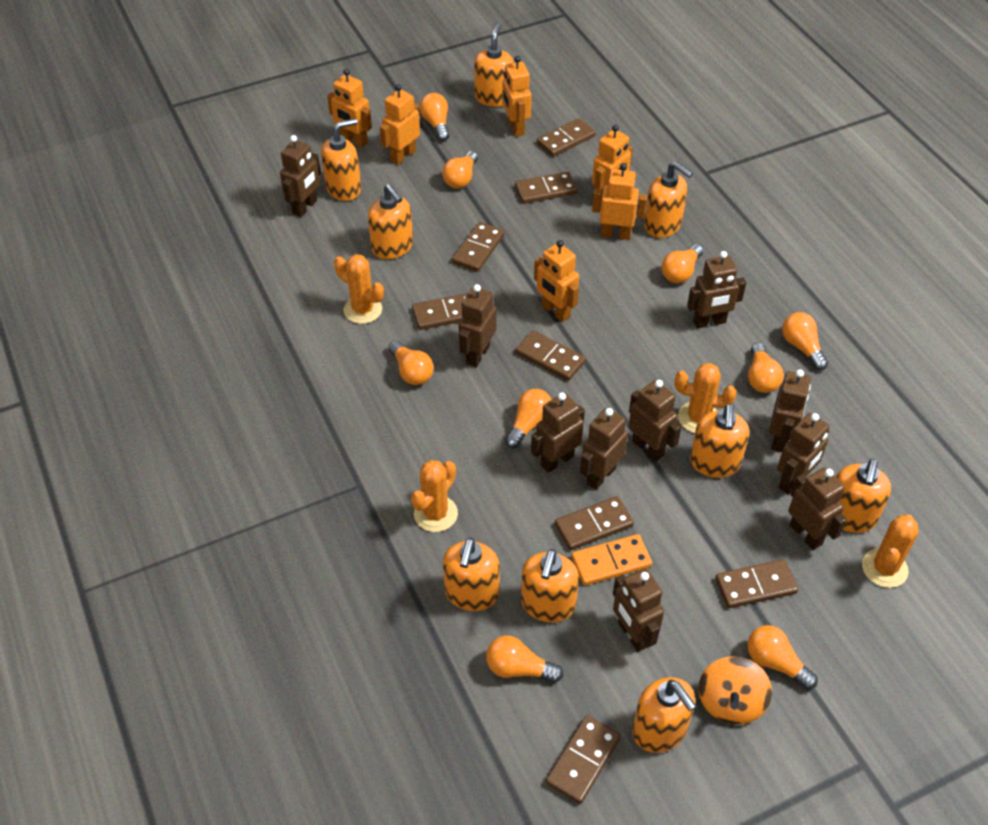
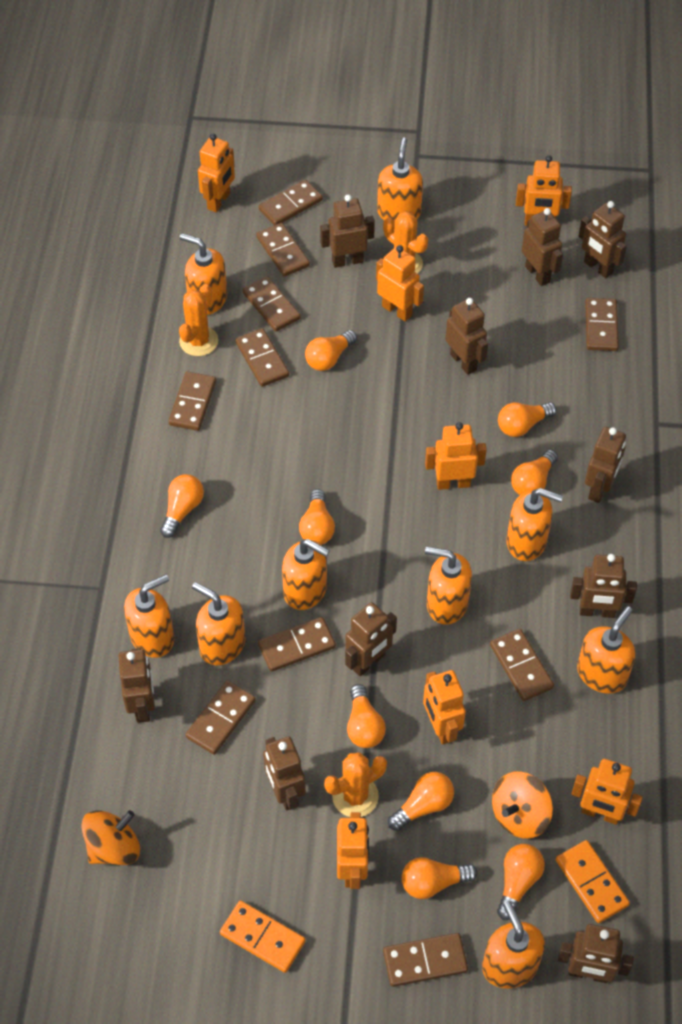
brown domino: [412,293,468,330] [452,222,504,272] [515,172,577,204] [516,330,586,381] [537,118,596,157] [546,715,621,804] [555,496,634,550] [715,559,798,608] = 8 -> [168,372,216,431] [185,680,256,755] [235,328,289,387] [242,276,301,332] [256,223,310,277] [258,180,323,225] [258,617,336,672] [383,933,468,987] [490,629,554,701] [585,298,619,351] = 10
orange cactus: [334,254,384,324] [411,460,458,532] [675,363,737,433] [862,514,919,588] = 4 -> [179,284,218,356] [324,752,387,817] [383,211,428,274] = 3
orange domino: [572,534,652,585] = 1 -> [220,901,305,973] [556,840,630,923] = 2
orange robot: [327,69,372,148] [380,84,420,165] [502,56,531,137] [534,240,579,322] [592,125,633,200] [592,163,647,240] = 6 -> [198,134,235,212] [337,812,369,889] [376,245,424,322] [423,670,466,745] [425,422,487,490] [516,155,572,226] [571,759,643,825] = 7
orange spinning top: [698,656,772,724] = 1 -> [81,810,140,865] [492,771,553,839] = 2

